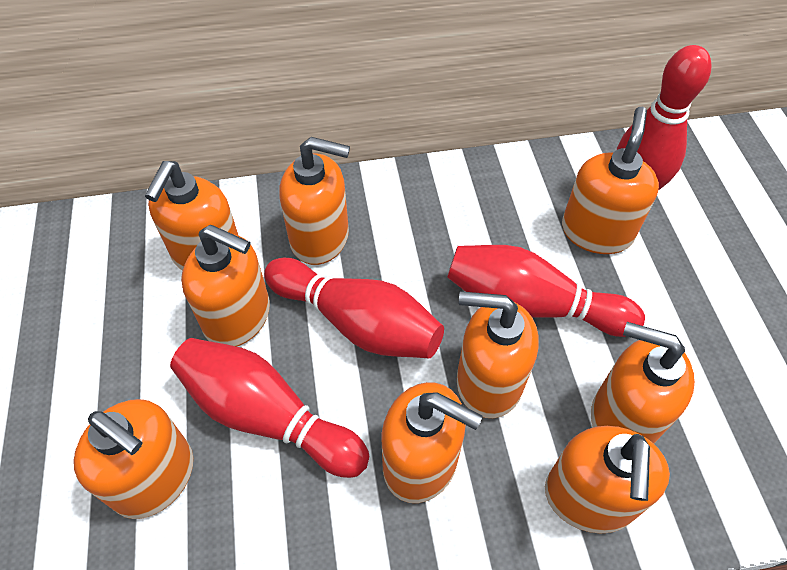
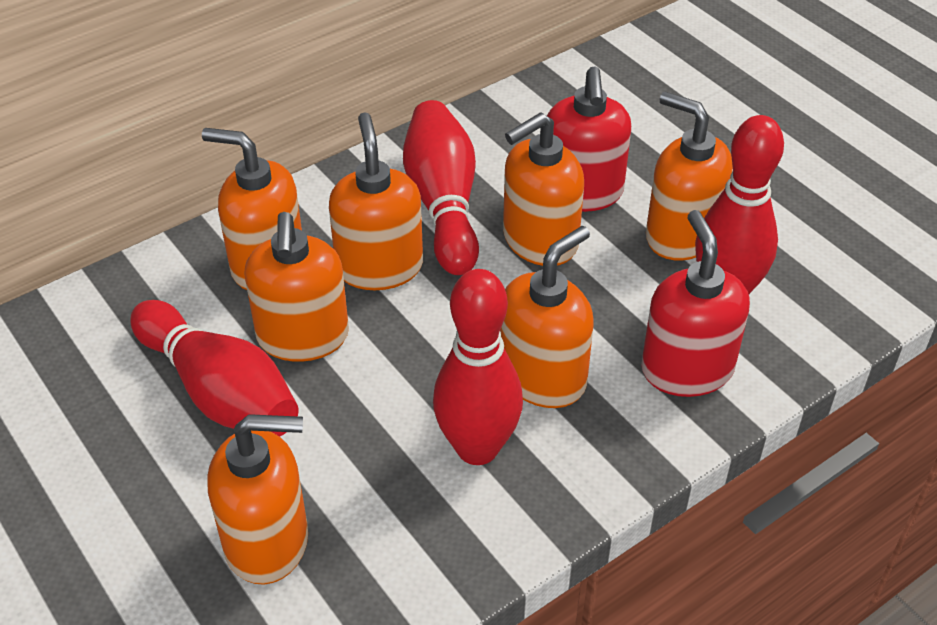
orange soap dispenser: [73,399,193,519] [145,161,239,270] [181,225,270,346] [279,137,350,265] [382,382,483,503] [457,291,539,418] [545,426,670,533] [562,107,659,254] [591,322,695,444] = 9 -> [202,128,302,290] [207,414,308,584] [244,212,349,362] [329,112,423,290] [500,226,594,408] [503,112,584,266] [646,91,733,261] = 7
red soap dispenser: none = 0 -> [547,66,631,212] [641,210,750,397] = 2

